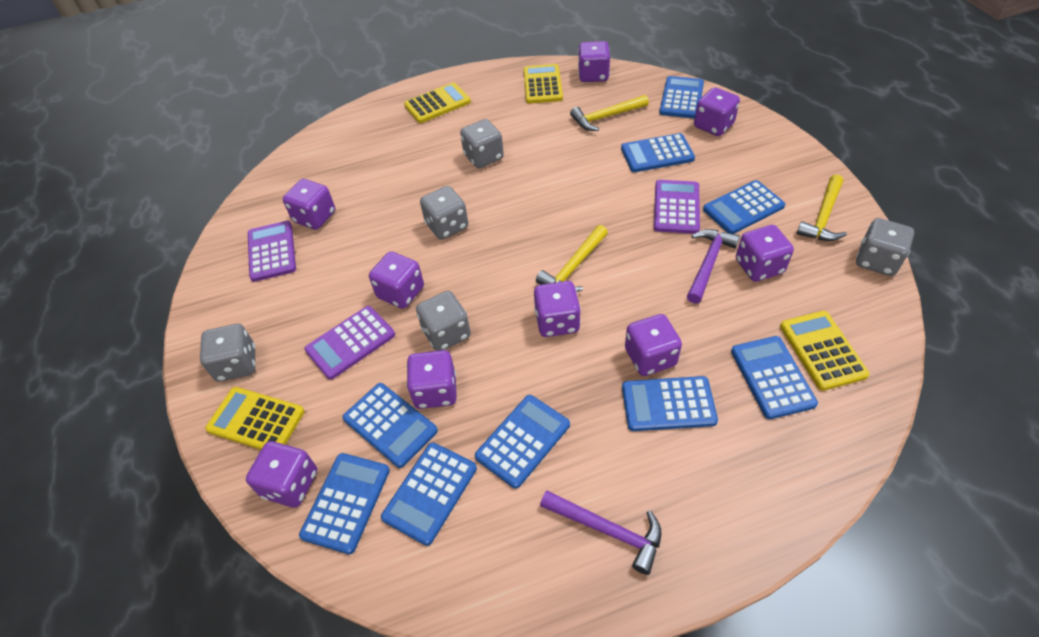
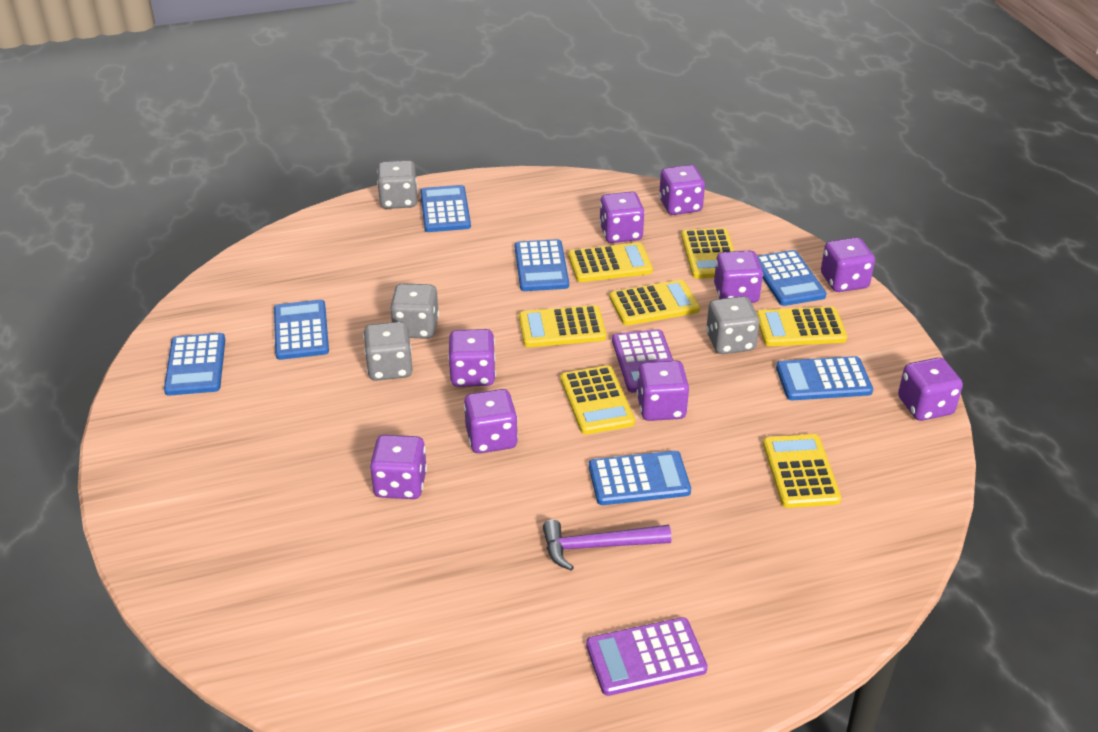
blue calculator: [299,453,390,555] [343,383,438,468] [381,443,477,546] [475,395,570,489] [621,133,695,172] [622,376,718,431] [659,76,704,119] [703,180,785,234] [731,336,818,419] = 9 -> [164,333,225,396] [274,300,329,360] [420,185,471,232] [515,239,569,291] [589,451,691,505] [757,250,826,306] [776,356,873,400] = 7
grey dice: [200,324,255,382] [416,291,471,351] [420,186,468,240] [460,119,504,168] [856,218,914,276] = 5 -> [363,321,413,381] [377,160,417,209] [390,283,439,339] [706,296,760,354] = 4
purple calculator: [248,221,296,282] [305,306,395,380] [654,180,700,234] = 3 -> [586,617,708,696] [612,329,673,392] = 2
purple hammer: [540,490,662,575] [687,229,740,304] = 2 -> [543,520,671,571] = 1
yellow calculator: [205,387,305,450] [404,82,471,123] [523,64,563,104] [780,311,870,391] = 4 -> [519,305,606,347] [560,365,635,434] [568,242,653,282] [610,280,700,325] [681,228,734,279] [756,307,847,346] [763,434,841,508] = 7
yellow hammer: [536,225,608,292] [570,95,649,131] [796,174,847,241] = 3 -> none = 0

